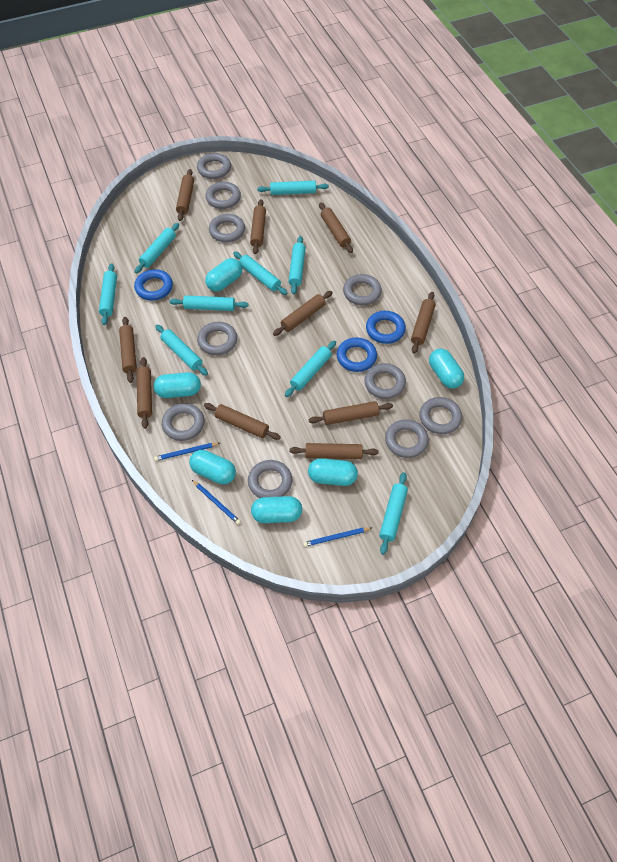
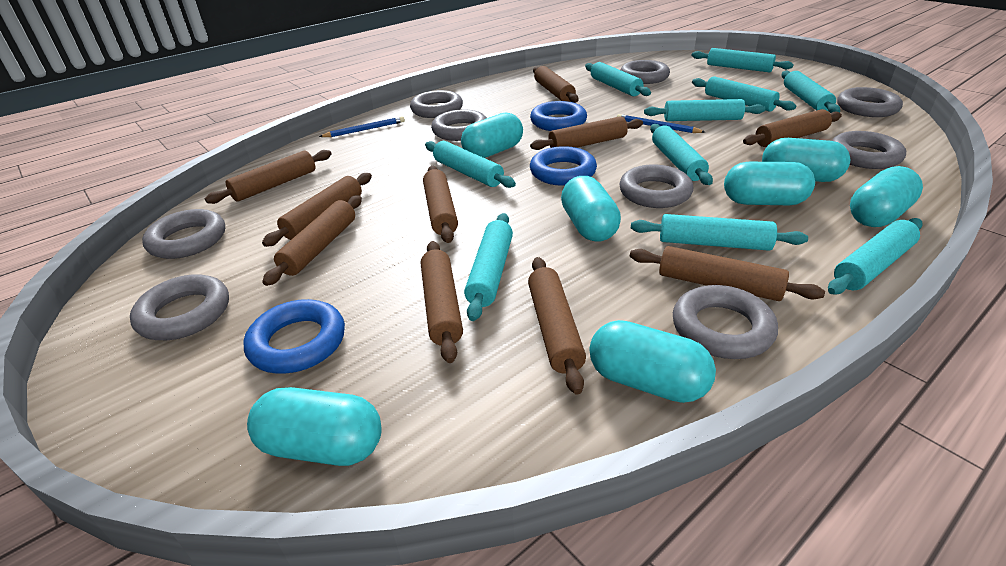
blue pencil: [154,443,220,461] [192,480,241,524] [303,527,371,547] = 3 -> [319,116,405,137] [617,114,705,133] = 2
grey ring: [162,403,205,441] [197,153,231,179] [197,322,237,355] [205,182,241,209] [209,214,245,242] [248,460,292,498] [343,274,382,305] [364,363,406,399] [385,419,429,458] [419,397,462,434] = 10 -> [130,274,229,340] [142,209,225,259] [410,90,463,118] [431,109,487,141] [619,165,693,208] [621,60,670,84] [673,285,778,359] [832,131,906,169] [837,87,903,117] = 9
turquoise capsule: [154,372,201,398] [189,450,236,484] [205,258,242,291] [251,496,302,523] [308,458,358,486] [429,349,464,389] = 6 -> [247,387,382,466] [461,113,523,158] [561,176,621,242] [590,320,716,403] [724,162,815,205] [762,138,850,182] [850,166,923,227] = 7
turquoise rolling pin: [99,263,117,325] [135,223,179,274] [156,325,208,376] [170,295,249,311] [233,251,287,295] [257,181,329,195] [285,340,336,397] [288,236,306,295] [379,472,408,554] = 9 -> [425,141,516,188] [464,213,513,321] [585,62,651,96] [631,214,808,251] [644,99,765,121] [650,124,713,185] [692,48,794,72] [692,76,796,112] [782,70,840,113] [828,218,923,294] = 10

